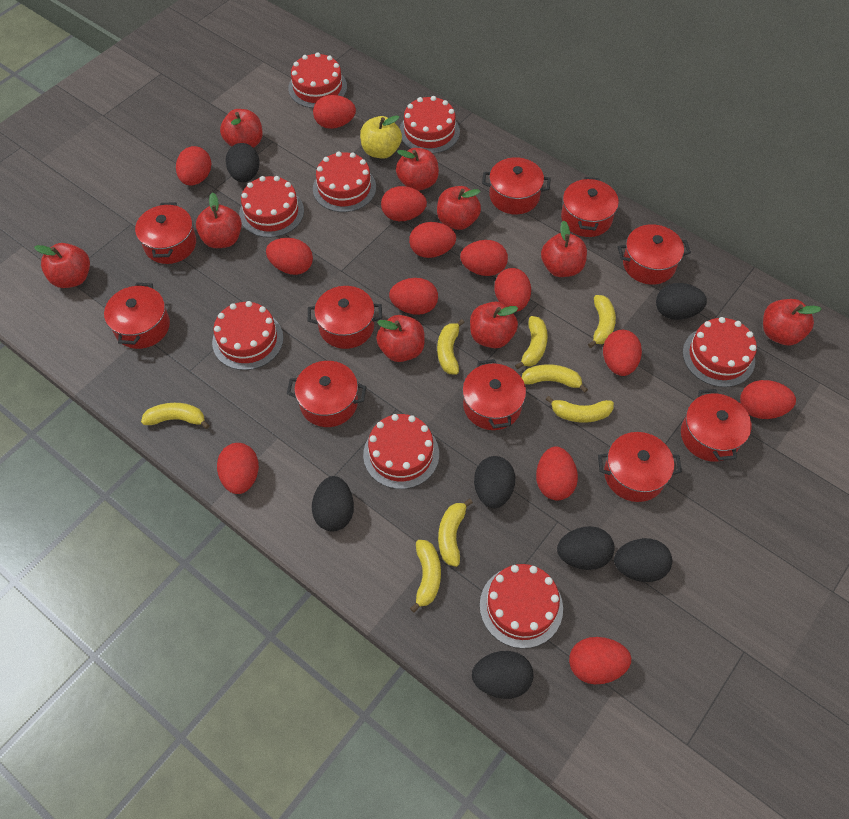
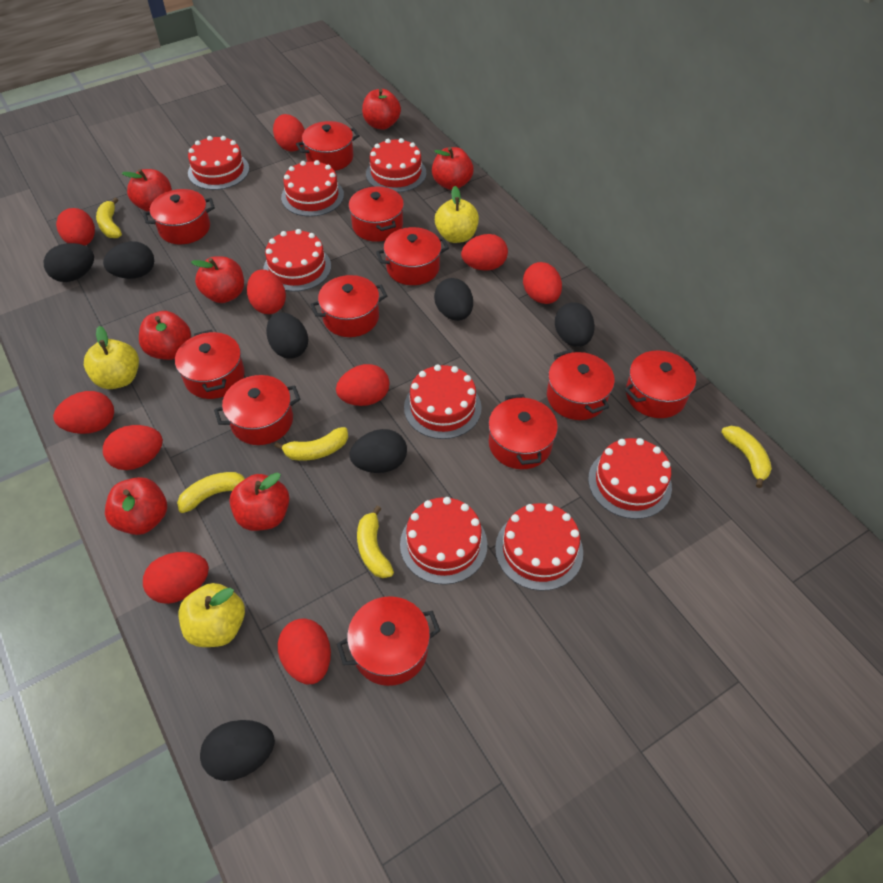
red apple: [34,243,90,288] [196,192,242,248] [220,109,263,148] [376,315,425,362] [396,148,439,191] [437,186,481,230] [470,302,518,348] [541,221,587,277] [763,299,821,345] = 9 -> [105,477,167,535] [122,169,172,211] [139,311,191,360] [191,256,244,303] [229,473,290,531] [362,89,401,130] [432,147,474,190] = 7
red egg: [176,146,212,186] [217,443,259,494] [266,238,313,275] [313,95,356,129] [381,186,427,221] [389,278,438,315] [409,222,456,258] [460,240,508,276] [494,268,531,312] [536,446,578,500] [569,637,631,684] [603,330,642,376] [740,380,796,419] = 13 -> [53,391,114,434] [56,208,95,246] [103,425,163,470] [143,552,209,604] [247,270,286,314] [273,114,305,152] [278,618,331,684] [336,364,389,406] [461,234,508,271] [523,262,562,304] = 10
red pot: [104,282,170,349] [135,202,196,264] [287,361,367,427] [308,286,382,349] [462,359,526,430] [482,157,551,214] [561,177,619,237] [598,432,682,502] [618,224,691,285] [681,389,752,462] = 10 -> [143,189,215,244] [175,330,245,399] [214,375,300,445] [296,121,360,171] [310,275,387,337] [337,596,440,686] [349,186,404,242] [376,227,449,285] [488,394,558,469] [547,350,615,420] [624,350,698,418] = 11
yellow apple: [360,115,402,159] = 1 -> [84,326,139,389] [179,583,245,647] [435,186,479,243] = 3
yellow banana: [141,403,210,429] [410,540,441,613] [437,319,465,375] [438,499,473,567] [515,316,548,369] [522,364,588,393] [545,396,614,423] [588,295,616,348] = 8 -> [96,198,122,238] [177,472,245,513] [274,427,348,461] [357,506,394,578] [721,426,772,488] = 5

